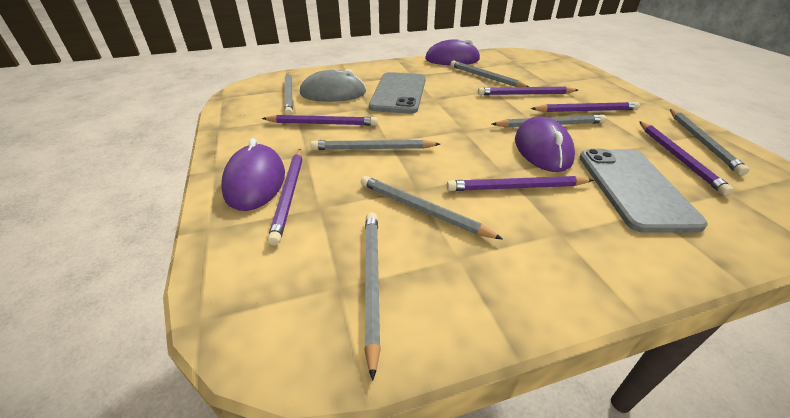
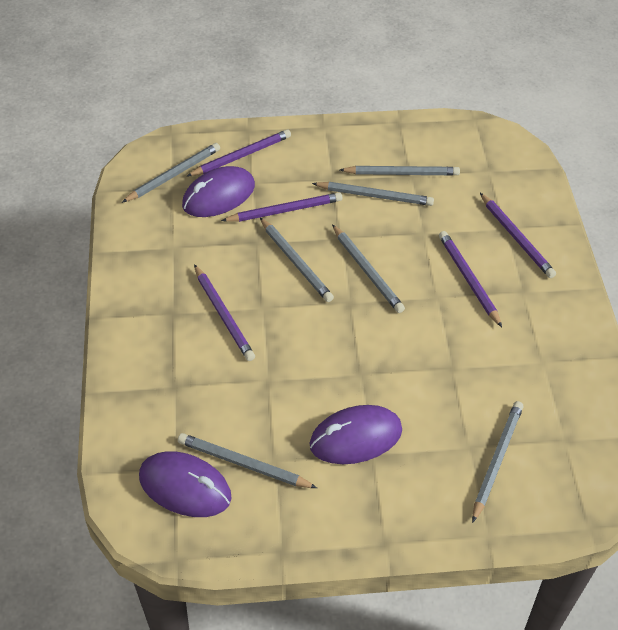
grey mouse: [300,69,366,102] = 1 -> none = 0
grey phone: [369,72,426,114] [579,149,708,233] = 2 -> none = 0
purple pencil: [262,115,378,126] [268,149,302,246] [447,176,594,191] [478,87,578,95] [531,102,640,112] [639,121,734,196] = 6 -> [186,129,291,177] [194,264,255,361] [221,192,342,222] [439,231,502,327] [480,193,556,278] = 5

